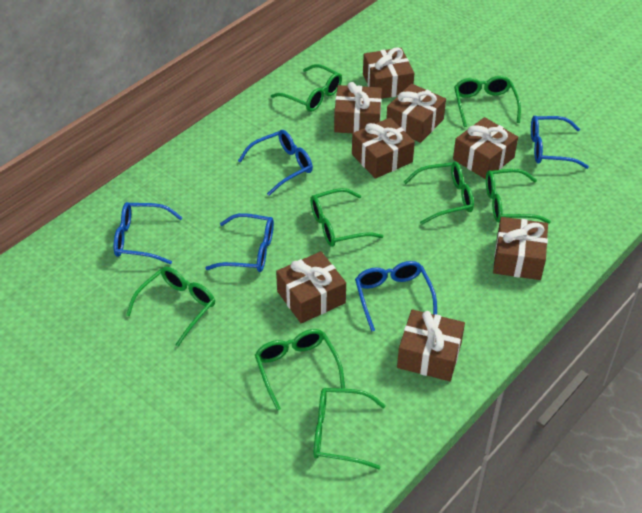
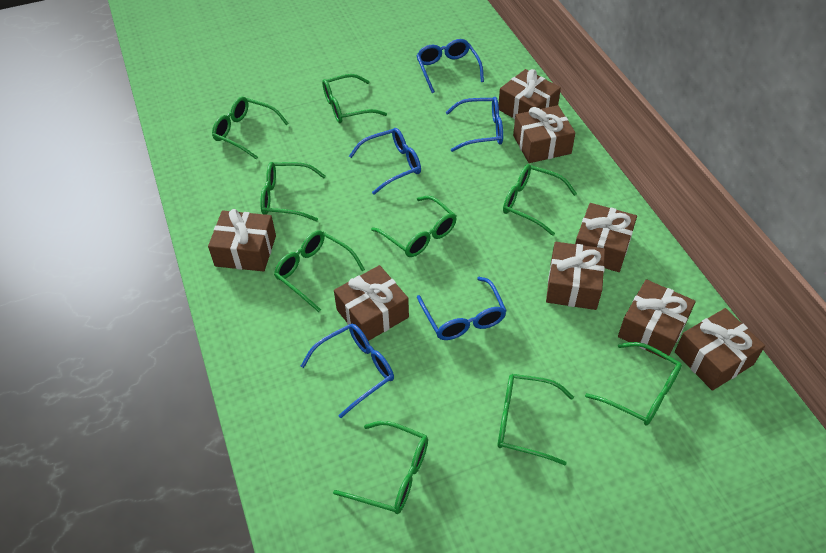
green glasses: [126,267,215,347] [255,329,345,411] [271,64,342,112] [310,188,383,247] [314,388,386,469] [404,162,474,225] [454,76,521,127] [486,169,551,224] = 8 -> [212,97,289,160] [260,162,326,221] [274,231,365,312] [322,74,387,123] [333,421,428,514] [371,196,456,257] [497,374,574,465] [503,164,577,236] [585,342,682,426] = 9

